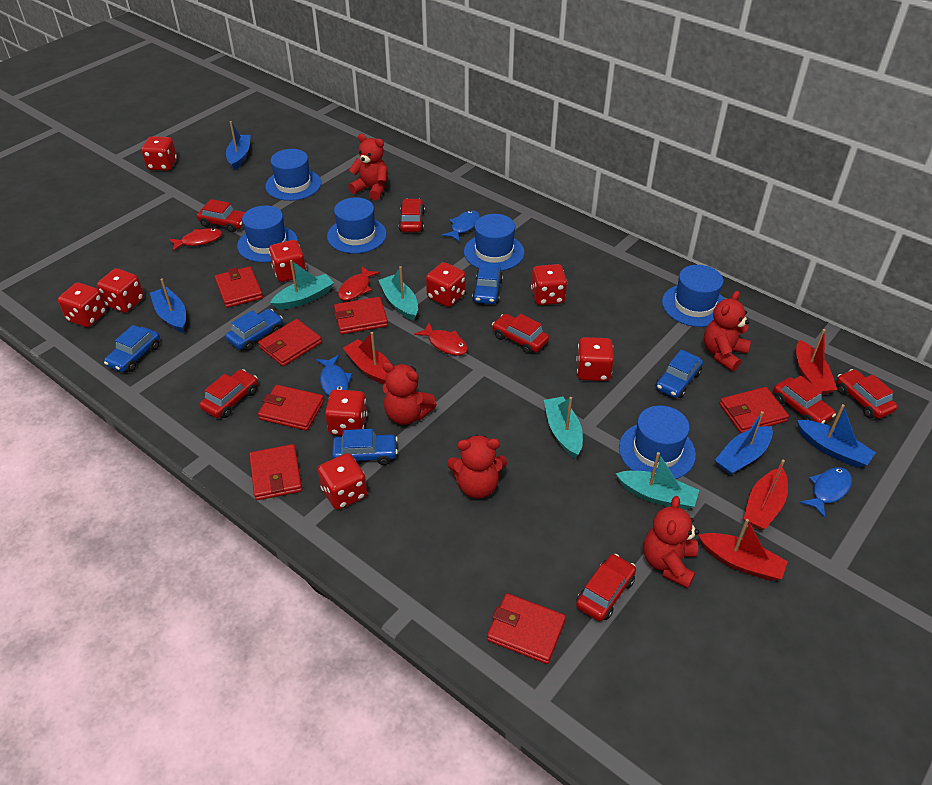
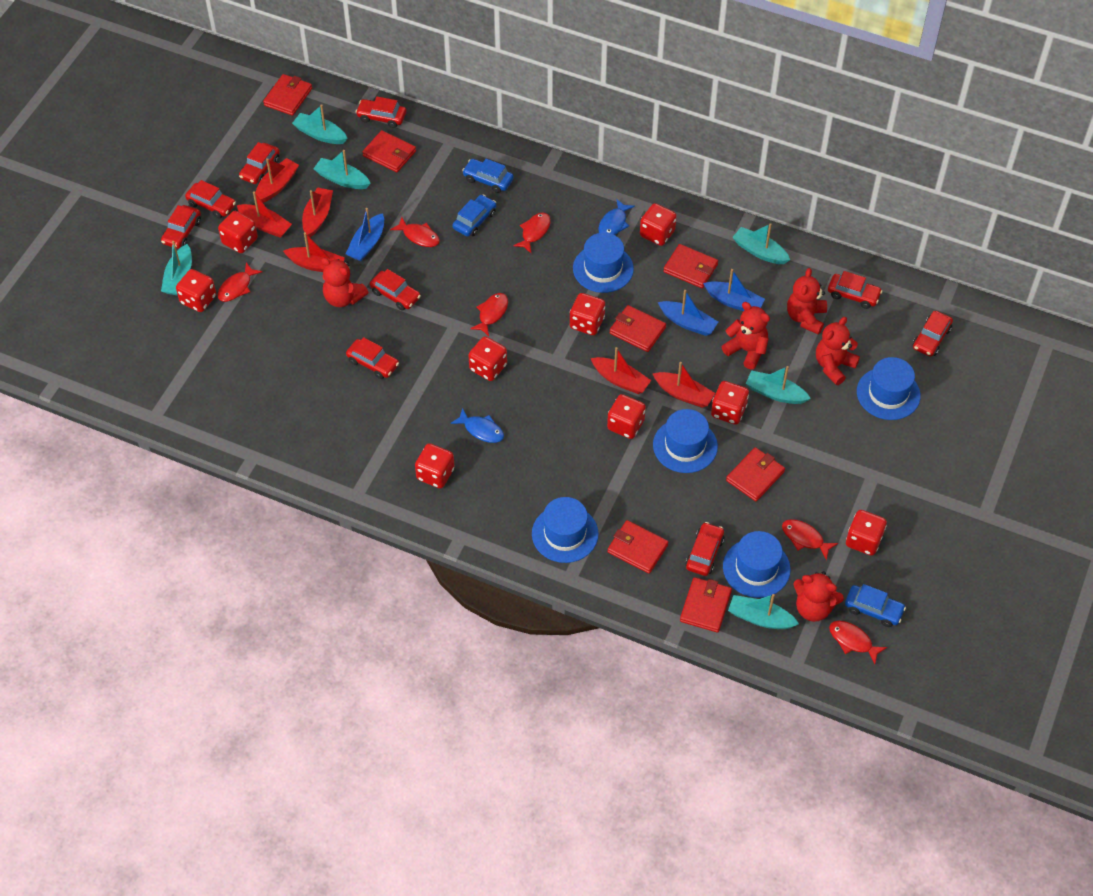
blue boat: [150,278,186,333] [226,121,251,170] [715,411,773,475] [797,404,876,468] = 4 -> [346,208,384,261] [658,290,718,336] [703,269,765,311] = 3
blue car: [104,325,160,372] [226,309,283,351] [332,429,398,465] [472,263,503,304] [656,349,703,398] = 5 -> [452,194,496,237] [462,159,514,193] [845,584,906,627] = 3
blue fish: [316,355,353,396] [442,210,480,241] [800,467,852,518] = 3 -> [451,408,504,443] [598,199,635,235] = 2
blue hat: [237,205,298,262] [265,149,321,201] [327,197,387,254] [464,214,525,271] [619,406,696,479] [662,265,724,327] = 6 -> [532,497,598,563] [573,233,634,293] [653,409,718,473] [723,531,791,598] [857,357,921,420] = 5
red boat: [343,332,389,385] [698,519,788,581] [744,460,788,530] [796,329,837,395] = 4 -> [237,191,292,238] [255,158,299,203] [283,232,345,272] [302,187,333,237] [591,347,651,394] [653,362,715,408] = 6
red car: [197,199,245,232] [200,369,258,418] [399,199,425,232] [492,314,549,354] [576,554,636,621] [773,376,836,424] [837,369,898,419] = 7 -> [161,205,201,249] [185,180,236,218] [239,142,280,184] [346,337,399,379] [356,97,406,128] [370,269,421,311] [685,522,724,576] [828,271,882,309] [913,311,953,357] = 9
red fish: [169,228,222,251] [338,267,380,301] [414,323,468,355] = 3 -> [218,262,262,302] [390,217,440,247] [470,293,508,336] [513,212,551,253] [782,519,838,560] [829,621,887,664] = 6
turquoise boat: [270,260,334,310] [379,266,418,321] [544,396,583,458] [616,452,699,510] = 4 -> [161,241,192,295] [292,104,348,144] [313,150,371,189] [728,594,799,629] [732,223,790,264] [746,366,811,404] = 6

